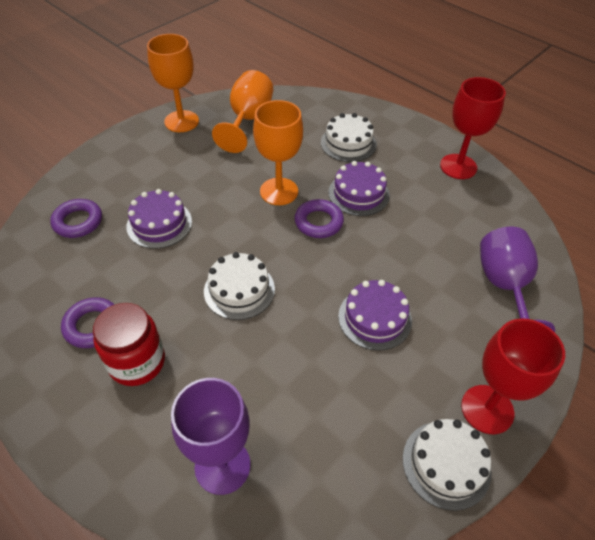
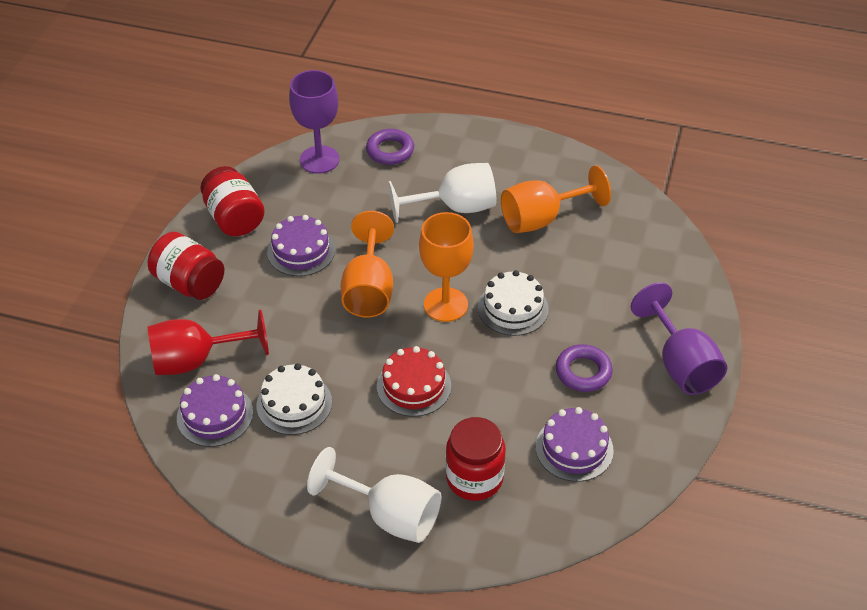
purple ring: [50,199,102,238] [61,297,115,348] [295,199,344,238] = 3 -> [366,129,414,165] [556,344,613,392] = 2
red cake: none = 0 -> [377,346,451,417] = 1
red goblet: [440,77,506,179] [461,318,565,434] = 2 -> [148,309,269,375] = 1
red jar: [93,303,165,386] = 1 -> [148,232,224,300] [200,166,265,236] [446,417,506,501] = 3
white cake: [204,252,275,320] [321,113,377,162] [403,419,492,511] = 3 -> [256,363,332,435] [478,270,549,336] = 2
white goblet: none = 0 -> [307,447,442,543] [388,163,496,223] = 2

